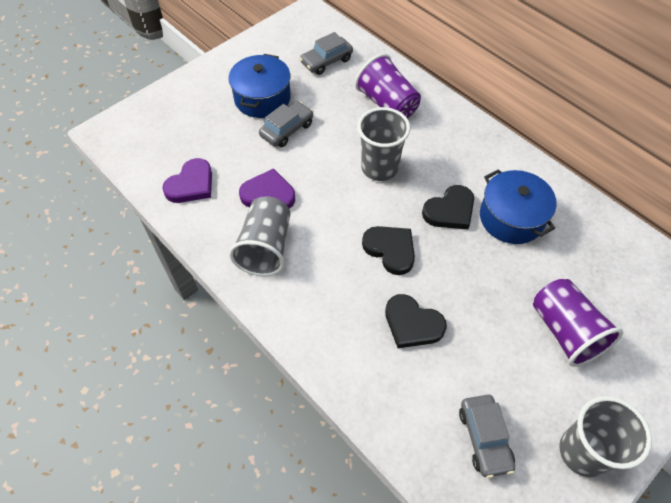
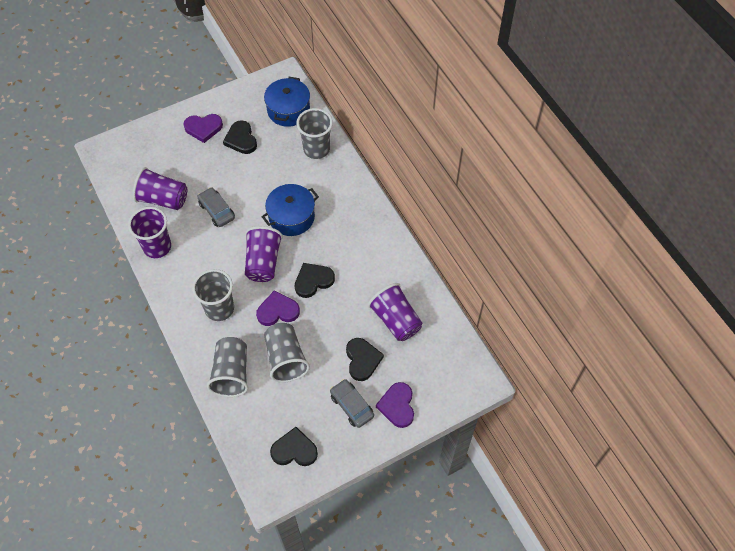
black heart: [362,226,415,275] [385,294,447,348] [422,185,474,229] = 3 -> [223,120,257,154] [270,427,318,466] [295,263,335,298] [346,338,384,381] = 4
grey car: [259,101,313,147] [300,32,353,75] [459,395,515,478] = 3 -> [198,187,235,227] [330,379,374,428] = 2
grey cup: [229,196,290,276] [357,107,410,181] [559,396,652,477] = 3 -> [192,269,234,321] [207,337,248,397] [264,323,310,383] [296,108,333,159] = 4
purple cup: [355,53,421,118] [533,279,623,367] = 2 -> [128,207,171,258] [133,167,187,210] [245,226,283,282] [368,283,422,341] = 4
purple heart: [162,158,212,203] [239,168,295,209] = 2 -> [183,114,223,143] [256,290,300,326] [376,382,414,428] = 3

